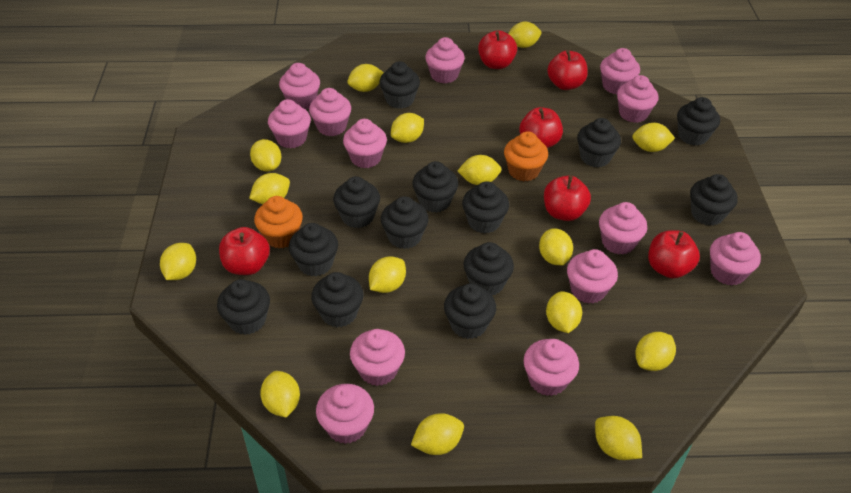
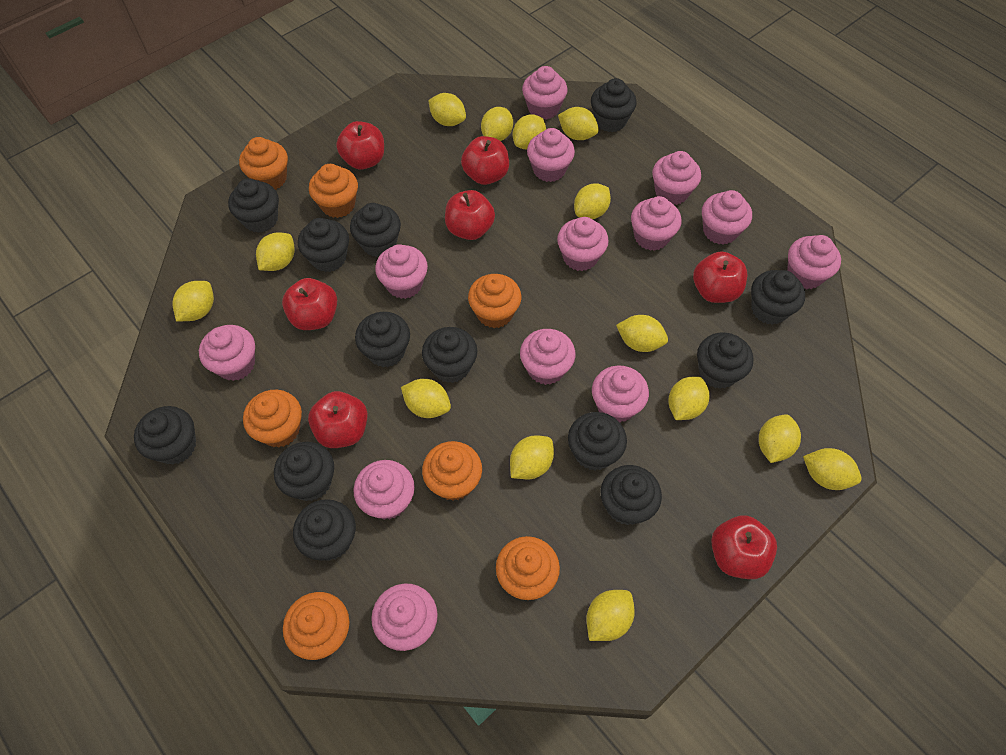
orange cupcake: [254,196,303,248] [504,131,548,181] = 2 -> [239,137,288,190] [243,390,302,448] [283,592,349,660] [309,164,358,218] [422,441,482,501] [468,274,521,328] [496,536,560,600] = 7
red apple: [219,227,270,275] [478,30,517,69] [520,107,563,148] [544,176,591,221] [547,50,588,90] [648,230,700,278] = 6 -> [282,278,337,330] [308,391,368,448] [336,121,384,169] [445,190,495,240] [461,136,509,185] [693,252,747,303] [711,515,777,579] = 7
yellow lemon: [160,243,196,280] [249,173,290,204] [250,139,281,171] [260,371,300,417] [347,64,384,92] [369,256,406,293] [391,113,424,143] [411,413,464,455] [458,155,502,185] [508,22,541,48] [539,229,573,265] [546,291,582,333] [595,416,642,460] [632,123,675,152] [636,332,676,371] = 15 -> [172,281,214,322] [256,232,294,271] [401,379,451,418] [428,93,466,126] [481,107,513,141] [510,436,554,479] [513,114,546,149] [558,107,599,140] [574,183,611,219] [586,590,635,641] [616,315,668,352] [668,377,709,420] [759,414,801,463] [803,448,862,490] = 14

